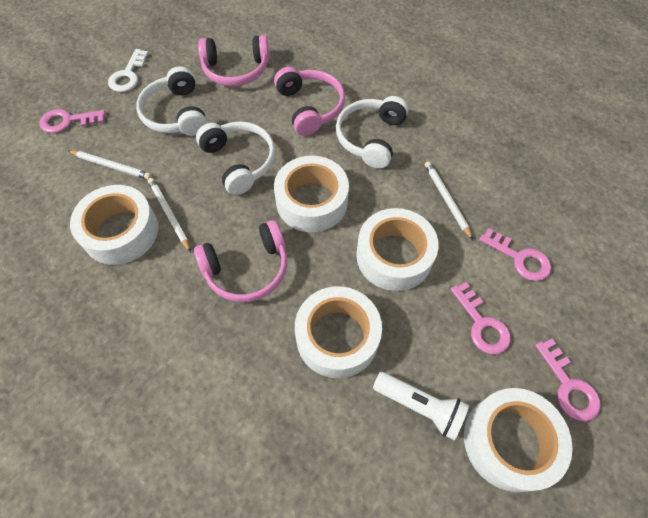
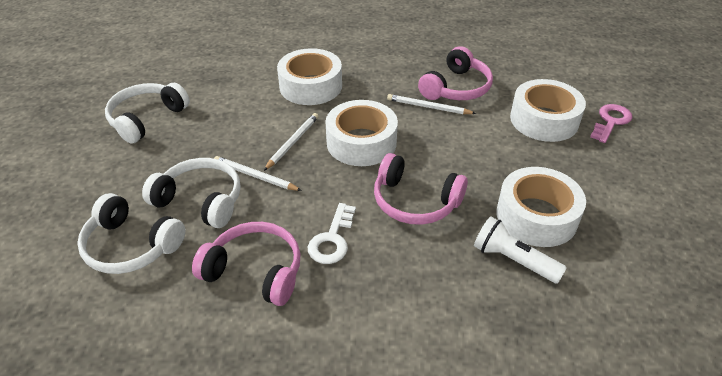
pink key: [40,109,105,133] [450,282,511,354] [479,228,551,281] [535,338,600,421] = 4 -> [590,104,632,143] = 1
white tape: [70,185,158,265] [274,156,349,232] [295,286,382,378] [356,208,439,291] [464,388,573,492] = 5 -> [277,48,342,105] [325,100,398,166] [497,167,586,247] [510,79,586,142] = 4

